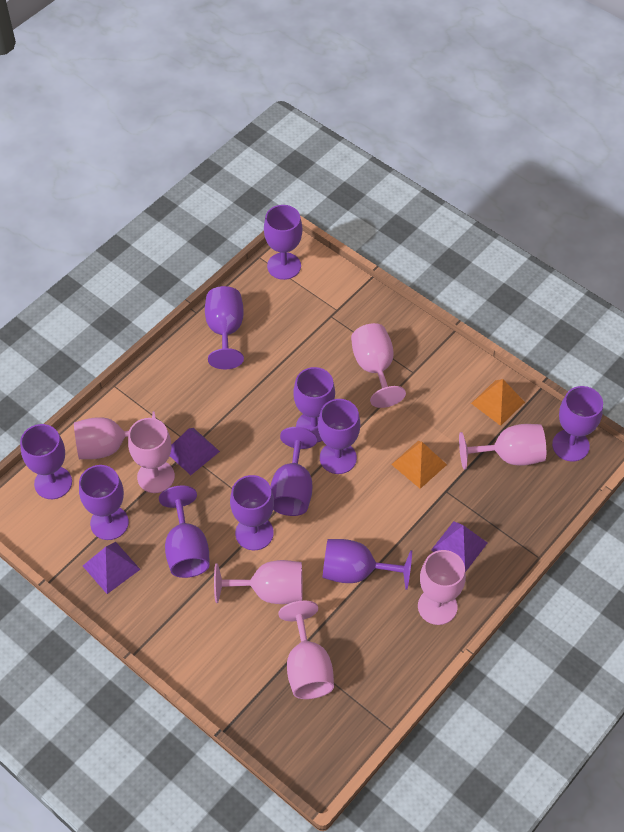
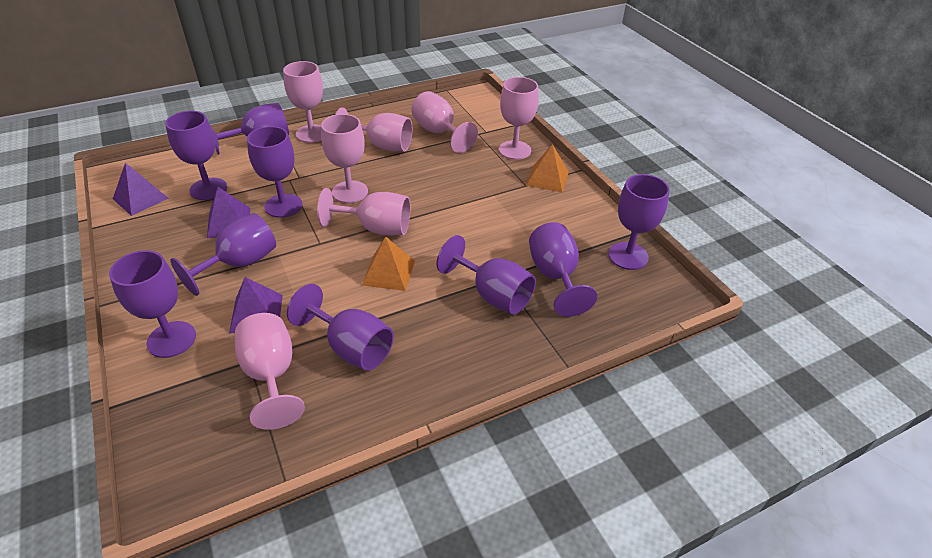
purple goblet: [20,424,72,499] [79,465,129,540] [159,485,210,578] [205,286,244,369] [230,475,274,550] [264,205,303,280] [270,427,317,516] [293,367,335,442] [318,399,360,474] [322,539,412,590] [552,386,603,462] = 11 -> [109,250,196,358] [165,111,227,200] [170,213,276,296] [211,103,289,155] [247,126,302,218] [287,284,394,371] [436,235,536,315] [529,222,597,317] [608,174,670,270] = 9

